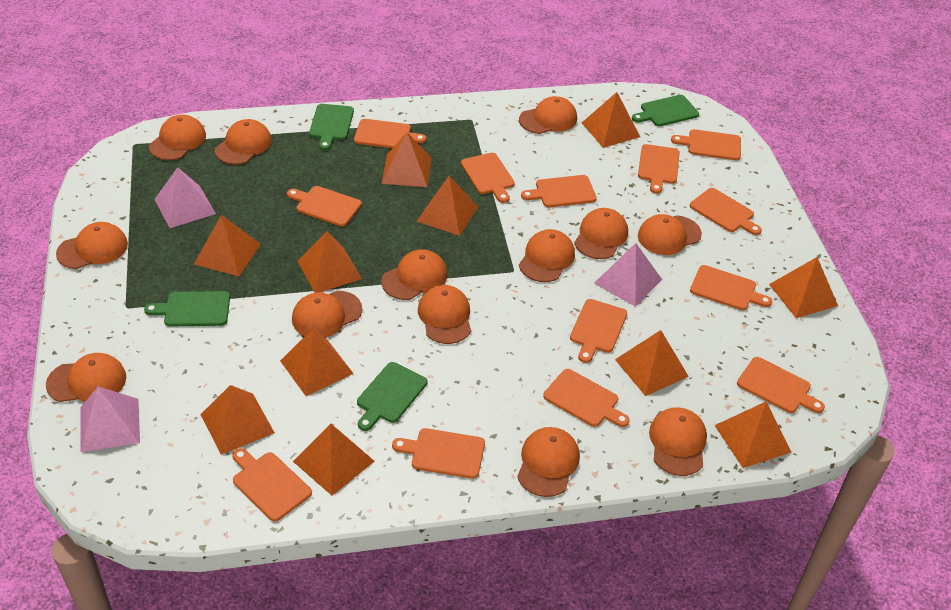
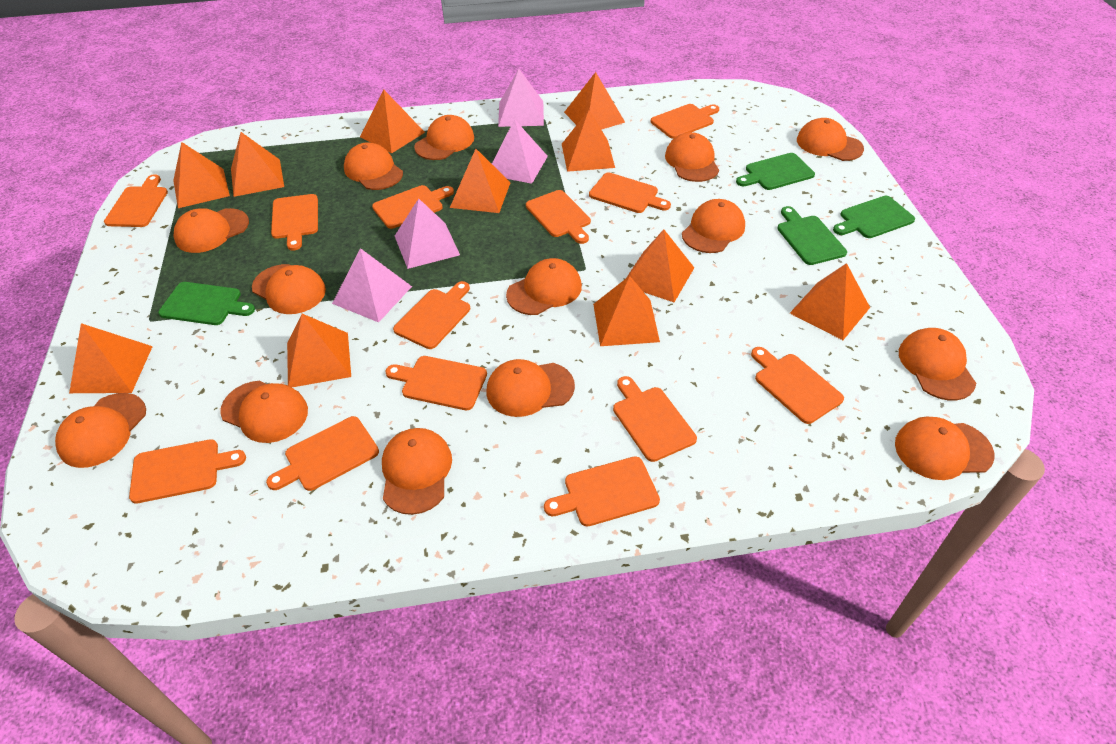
orange cap: [46,353,126,402] [56,222,128,269] [149,115,206,160] [215,119,272,165] [292,291,362,338] [381,249,447,300] [418,285,471,344] [517,427,580,497] [519,96,577,134] [519,229,575,282] [574,208,628,259] [638,214,702,255] [649,408,707,476] = 13 -> [55,393,146,468] [174,208,249,253] [220,381,308,443] [252,264,326,314] [344,142,403,190] [382,428,452,515] [414,115,474,160] [487,359,575,417] [506,258,582,315] [665,132,719,182] [682,199,745,253] [797,118,864,161] [895,416,994,480] [899,328,976,400] = 14
pink pyramid: [80,386,140,452] [154,167,216,228] [594,243,662,307] = 3 -> [332,248,412,322] [395,199,460,269] [492,119,548,184] [498,69,544,127] = 4

